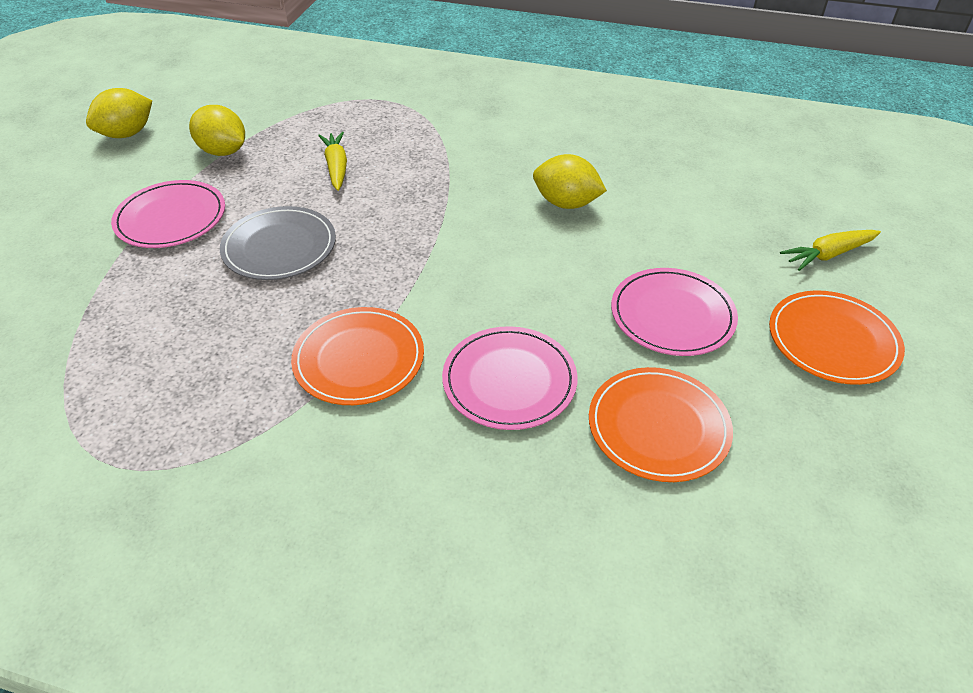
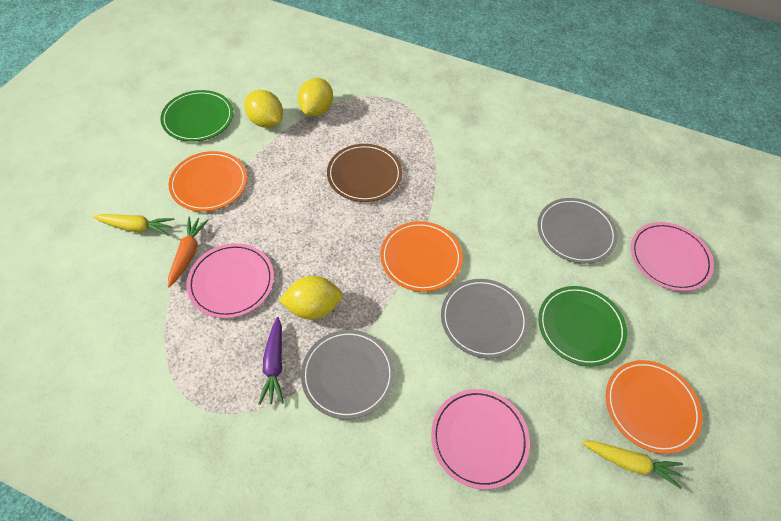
brown plate: none = 0 -> [327,144,402,202] = 1
green plate: none = 0 -> [160,90,233,142] [538,286,627,366] = 2
grey plate: [220,206,336,280] = 1 -> [301,330,395,419] [441,279,529,358] [538,198,618,264] = 3
orange carrot: none = 0 -> [168,217,209,288] = 1
purple carrot: none = 0 -> [258,317,284,405] = 1

